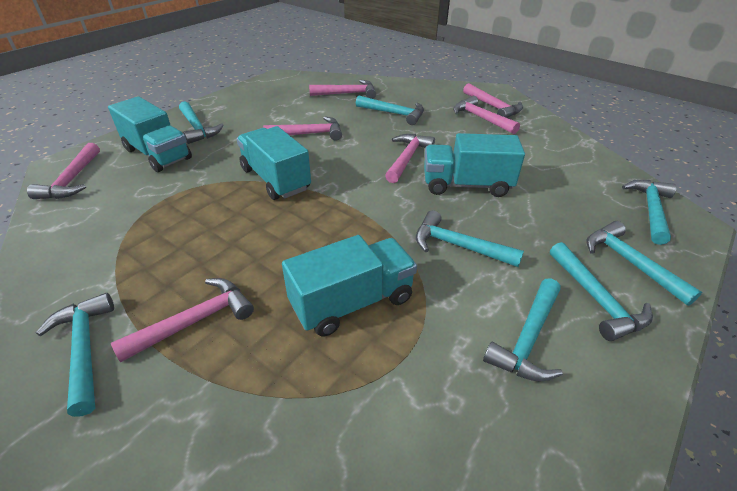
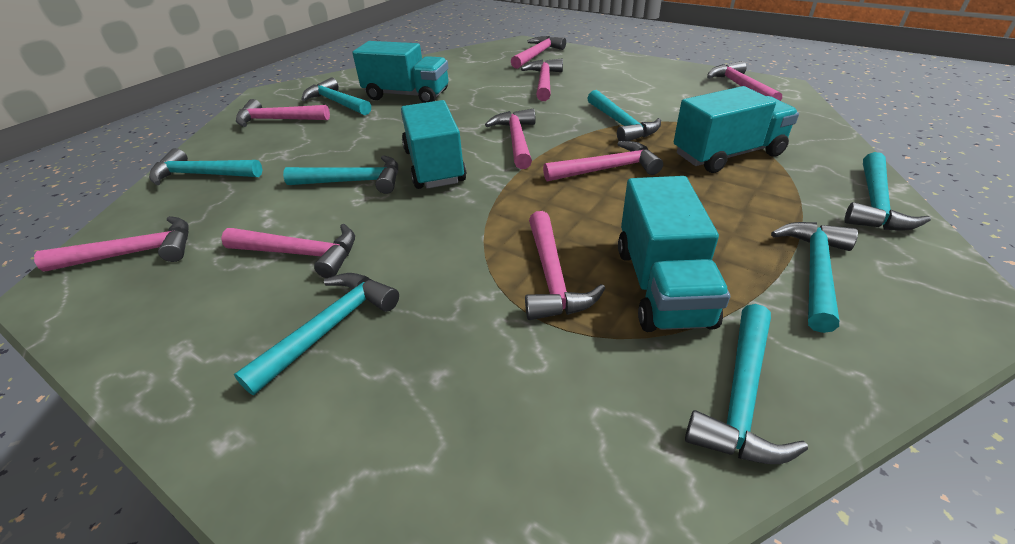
pink hammer: [27,143,100,199] [111,278,254,362] [263,116,342,141] [309,80,376,99] [385,134,435,183] [453,96,520,134] [463,83,523,118] = 7 -> [34,216,189,272] [221,224,355,278] [236,99,330,127] [485,109,536,169] [511,36,566,69] [521,59,563,101] [525,211,605,320] [543,141,663,182] [707,61,782,101] = 9

